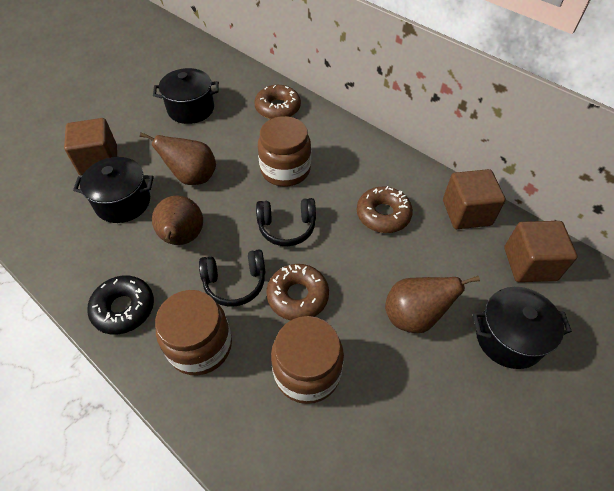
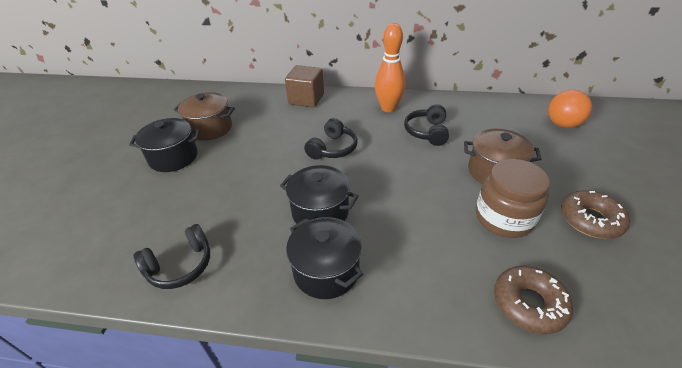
black donut: [87,276,154,335] = 1 -> none = 0
black headphones: [199,250,265,307] [256,198,316,246] = 2 -> [133,224,210,289] [304,118,358,160] [404,104,449,146] = 3
brown cube: [64,118,117,175] [443,169,506,229] [504,221,578,282] = 3 -> [285,65,324,108] = 1
brown donut: [254,85,301,119] [266,264,329,321] [357,186,413,233] = 3 -> [494,266,573,334] [561,190,630,239] = 2
brown jar: [155,290,232,376] [258,116,311,187] [271,316,344,404] = 3 -> [476,159,550,238] = 1
brown pear: [140,132,216,185] [152,196,203,245] [385,276,480,333] = 3 -> none = 0
brown pot: none = 0 -> [174,92,235,141] [464,129,542,184] = 2
orange ball: none = 0 -> [548,90,592,128] = 1
orange bowling pin: none = 0 -> [375,23,406,112] = 1

